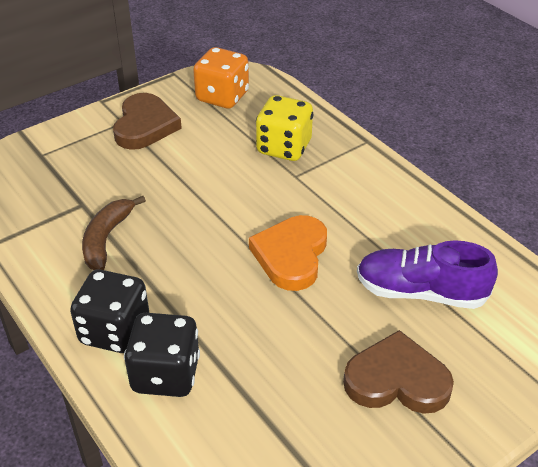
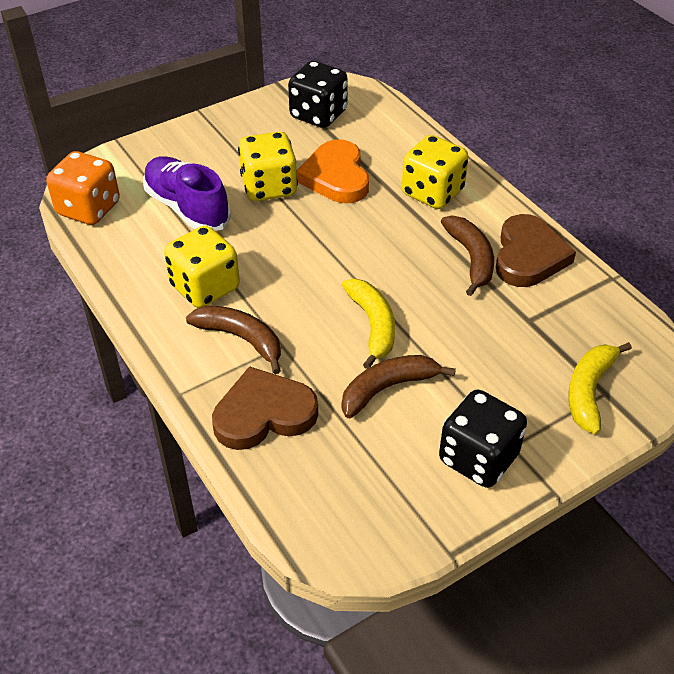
brown banana: [82,196,146,270] = 1 -> [186,306,281,374] [342,355,456,418] [441,216,494,296] = 3
yellow banana: none = 0 -> [342,279,395,369] [568,342,632,434] = 2
yellow dice: [256,95,314,161] = 1 -> [164,225,240,308] [238,132,298,201] [402,135,468,209] = 3

